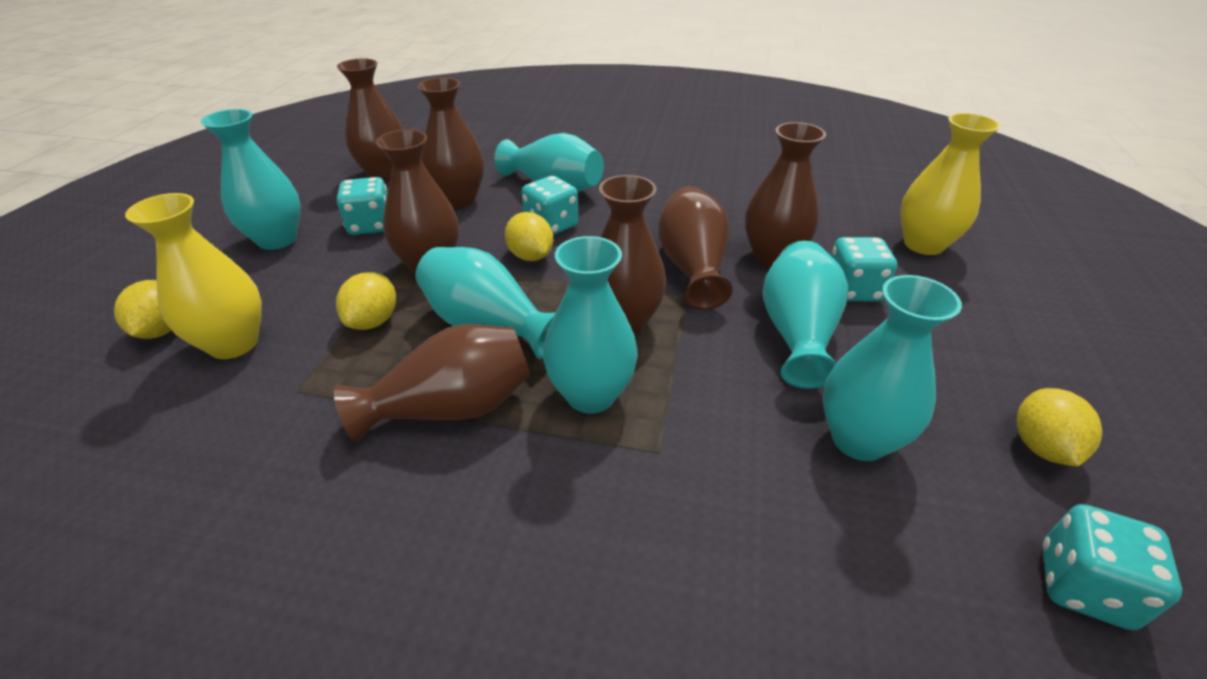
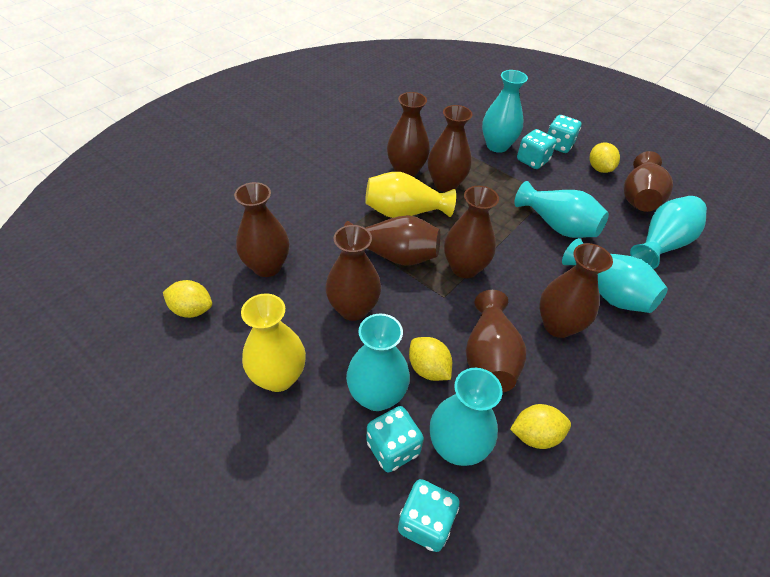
brown vase: [334,324,531,442] [337,58,404,181] [376,129,459,275] [418,78,484,208] [599,175,666,335] [658,186,733,310] [745,122,826,267] = 7 -> [234,182,289,277] [325,225,381,321] [344,215,440,266] [387,92,430,177] [428,105,473,192] [444,186,499,278] [466,290,526,393] [539,243,613,338] [623,151,673,212] = 9

